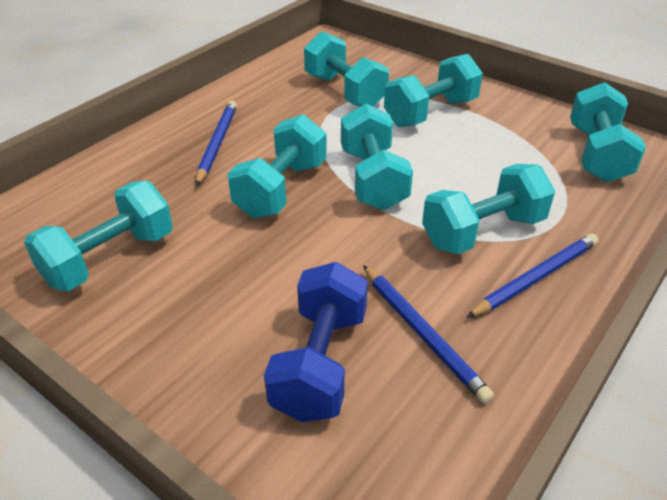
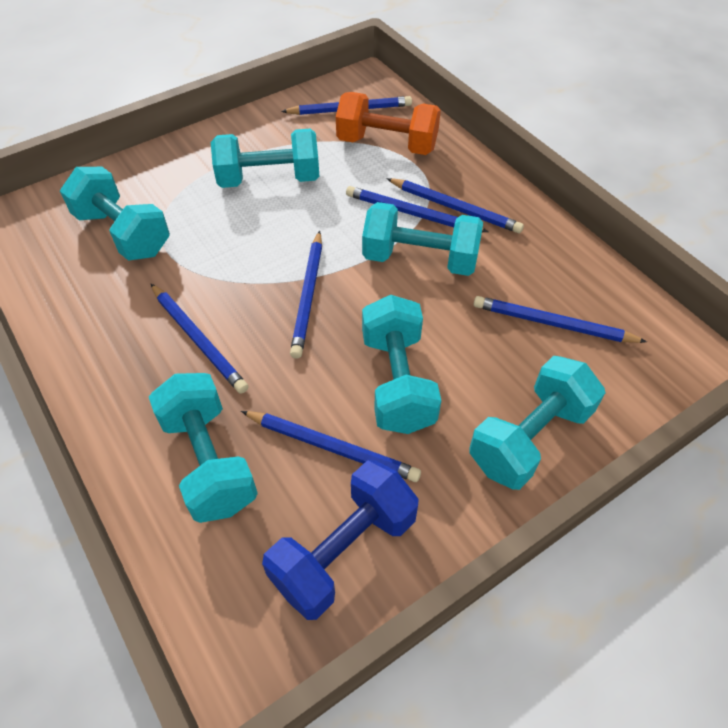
blue pencil: [196,101,237,186] [363,265,494,404] [467,233,598,318] = 3 -> [151,284,249,394] [241,411,421,482] [281,96,412,115] [290,231,322,359] [346,186,488,232] [386,178,524,233] [473,296,647,343] = 7
orange dumbbell: none = 0 -> [336,92,441,155] = 1
turquoise dumbbell: [24,181,173,291] [227,114,327,218] [304,31,389,107] [341,104,413,210] [384,54,483,127] [422,164,555,254] [570,82,646,183] = 7 -> [60,167,170,261] [149,373,258,523] [211,129,319,188] [362,202,483,276] [362,295,441,434] [470,356,606,490] = 6

